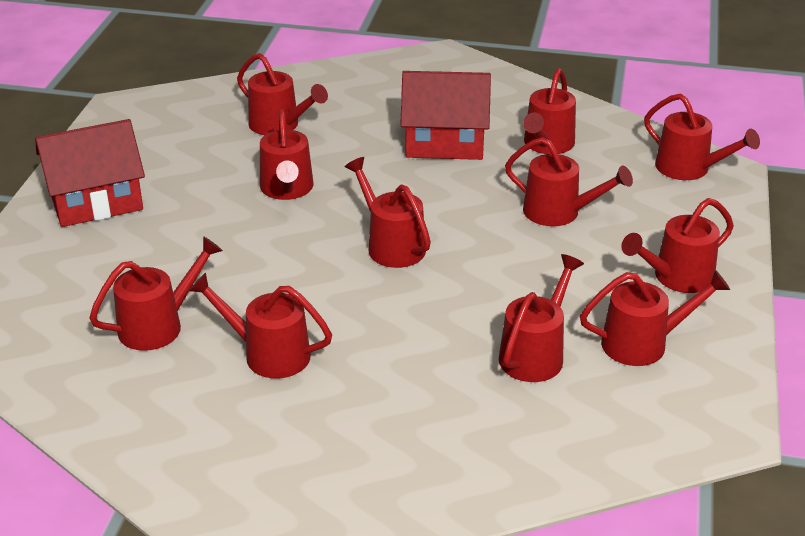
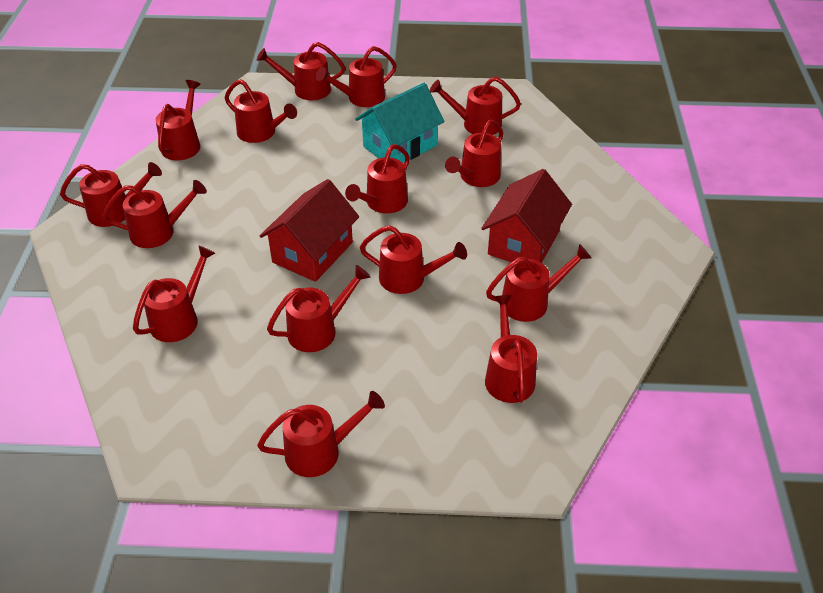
red watering can: [89,236,223,351] [189,273,332,379] [237,53,328,135] [260,109,313,200] [345,157,431,268] [499,254,584,382] [505,137,633,226] [523,68,576,154] [580,270,730,366] [621,198,734,293] [644,93,760,180] = 11 -> [60,162,162,227] [103,180,207,248] [133,245,215,342] [156,80,201,161] [225,79,297,143] [257,42,345,100] [257,391,385,477] [267,265,370,352] [316,46,397,107] [345,144,410,214] [360,225,467,294] [430,77,521,135] [445,120,503,187] [485,295,537,403] [486,244,592,322] = 15
turquoise house: none = 0 -> [355,83,445,163] = 1

